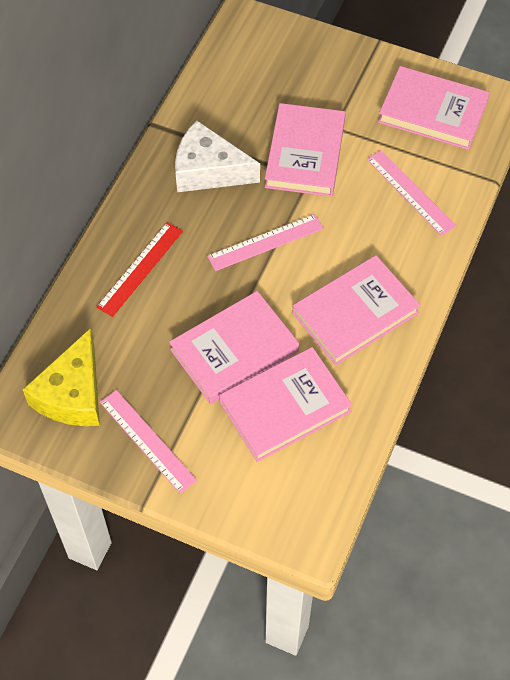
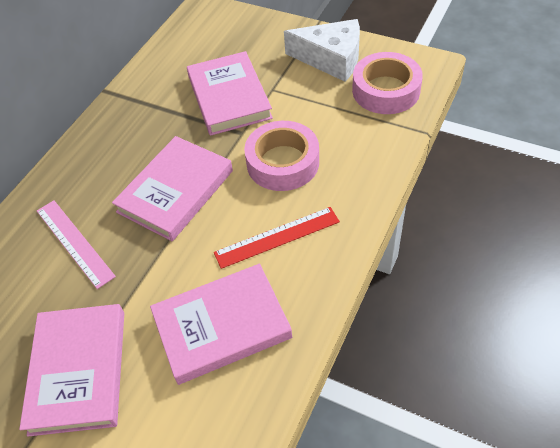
pink book: [169,291,299,404] [219,347,352,462] [265,103,346,197] [293,255,421,366] [378,66,490,150] = 5 -> [19,304,124,436] [112,136,233,241] [150,264,292,385] [187,51,273,136] = 4
pink ruler: [100,390,197,494] [207,214,324,271] [367,150,456,236] = 3 -> [37,200,116,289] = 1
pink tape: none = 0 -> [244,121,319,191] [352,52,423,114] = 2
yellow cheese: [23,329,100,426] = 1 -> none = 0

